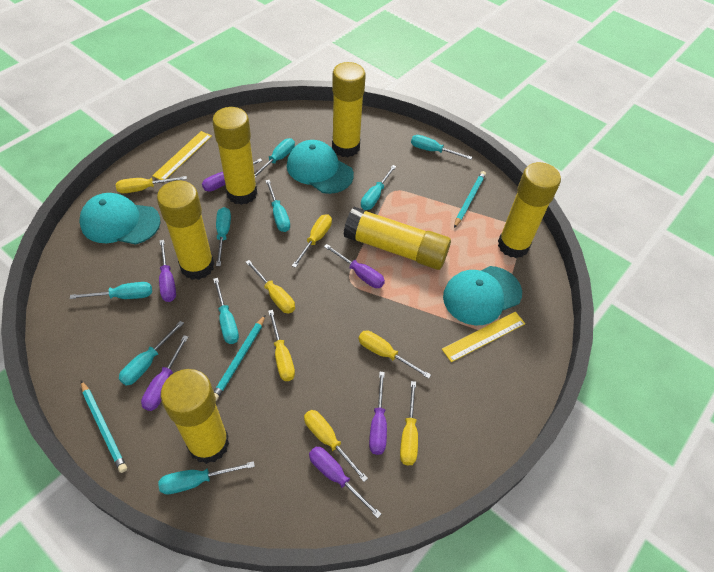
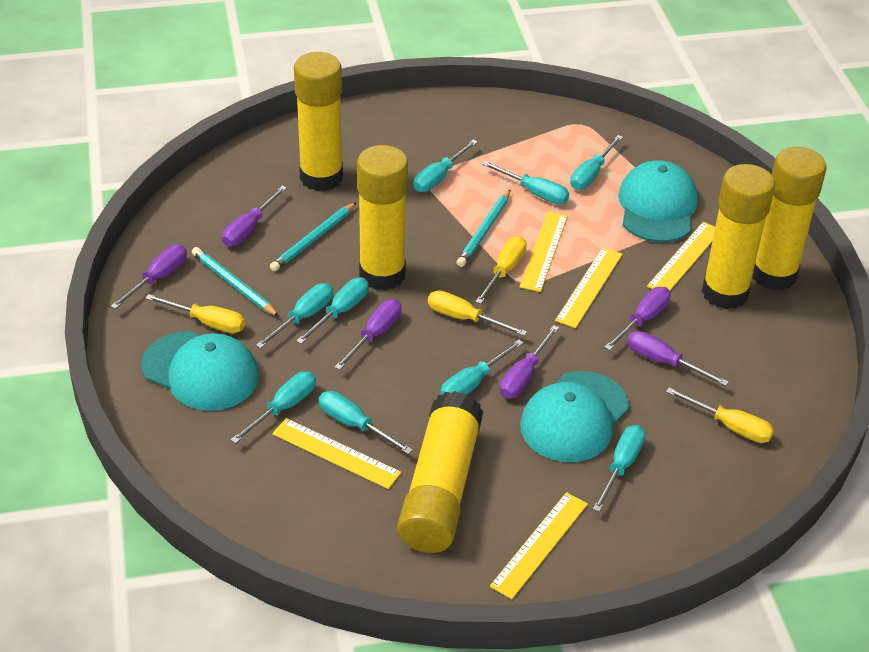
yellow glue stick: [157,180,214,280] [160,369,229,464] [212,107,257,205] [332,62,366,157] [343,207,451,270] [498,162,561,258] = 6 -> [294,52,343,191] [357,145,408,290] [397,391,483,553] [702,164,775,309] [752,147,827,290] = 5
yellow ruler: [152,131,212,180] [442,312,525,362] = 2 -> [272,418,401,489] [490,492,588,599] [519,211,568,292] [555,247,623,328] [647,222,715,291] = 5
yellow screwdriver: [115,176,187,193] [246,260,295,314] [268,310,295,381] [292,214,332,268] [304,410,368,482] [358,330,431,379] [400,381,418,465] = 7 -> [145,294,245,333] [428,290,527,336] [475,236,527,304] [666,388,774,443] = 4

